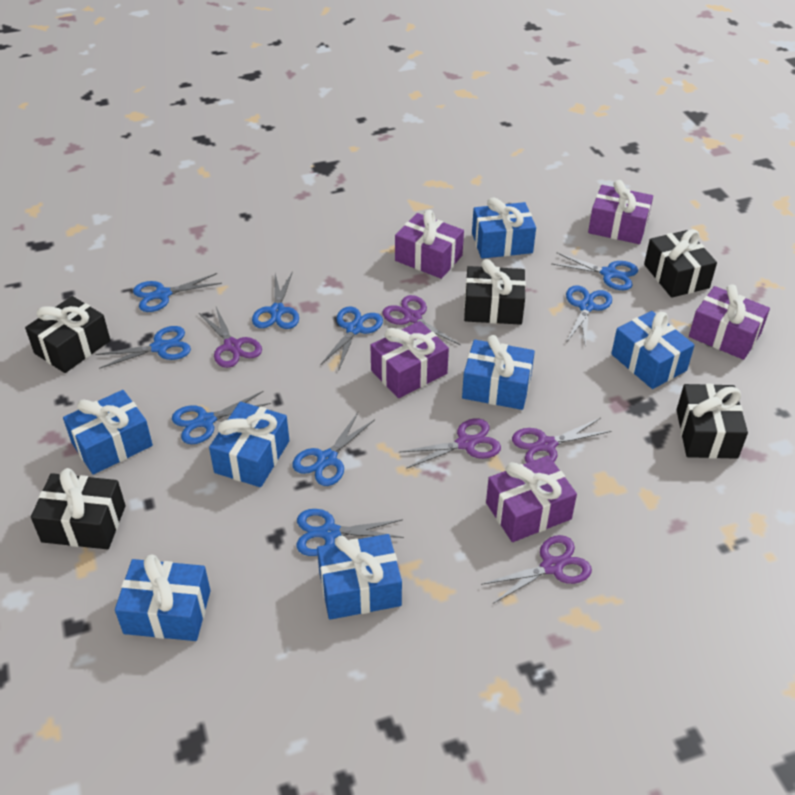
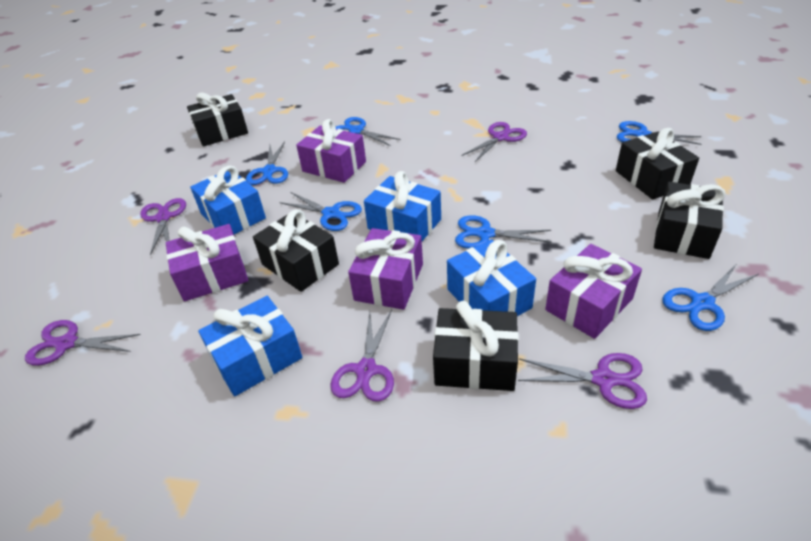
blue gift: [63,390,153,475] [115,555,211,641] [209,402,289,487] [317,534,402,620] [462,335,535,410] [472,197,536,259] [611,311,695,389] = 7 -> [190,166,266,234] [198,296,302,396] [364,171,441,241] [447,240,536,316] = 4
blue scissors: [95,326,191,369] [133,273,222,312] [172,391,271,444] [252,271,299,329] [292,412,375,486] [296,509,404,556] [320,307,383,369] [551,252,638,290] [566,285,612,346] = 9 -> [246,141,288,185] [279,192,362,231] [336,117,401,146] [455,215,552,249] [617,121,701,145] [662,263,758,331] = 6
purple gift: [370,321,449,398] [395,210,464,279] [486,455,577,542] [588,180,653,244] [689,285,770,360] = 5 -> [166,224,248,302] [296,119,366,183] [348,228,423,310] [545,244,642,339] = 4

